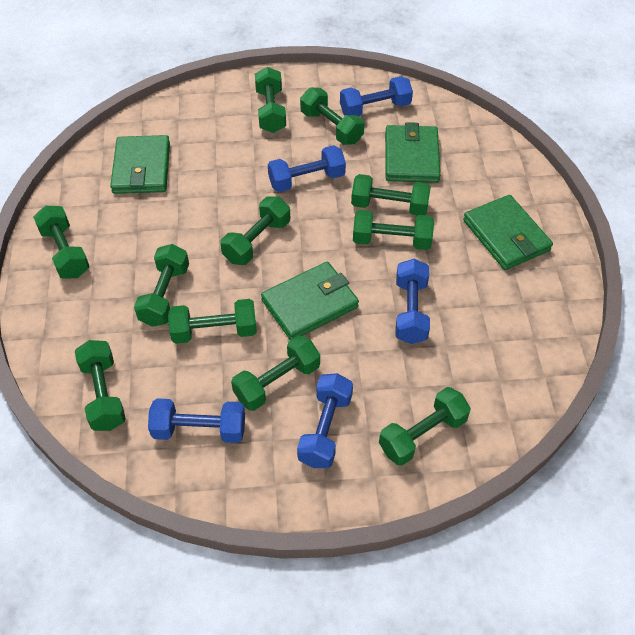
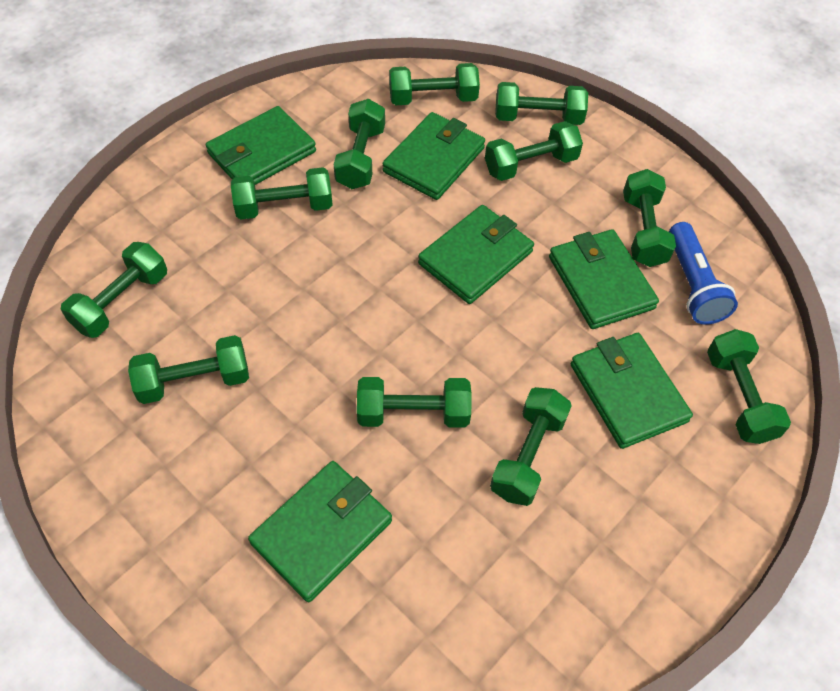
blue dumbbell: [148,398,245,443] [268,145,346,192] [297,373,353,468] [340,76,413,116] [395,259,430,344] = 5 -> none = 0
blue flashlight: none = 0 -> [669,222,738,325] = 1
green wallet: [110,135,170,194] [261,262,359,340] [385,122,440,183] [463,195,553,270] = 4 -> [206,106,316,185] [248,461,392,602] [382,112,485,200] [418,205,534,304] [549,229,659,329] [571,333,693,449] = 6

